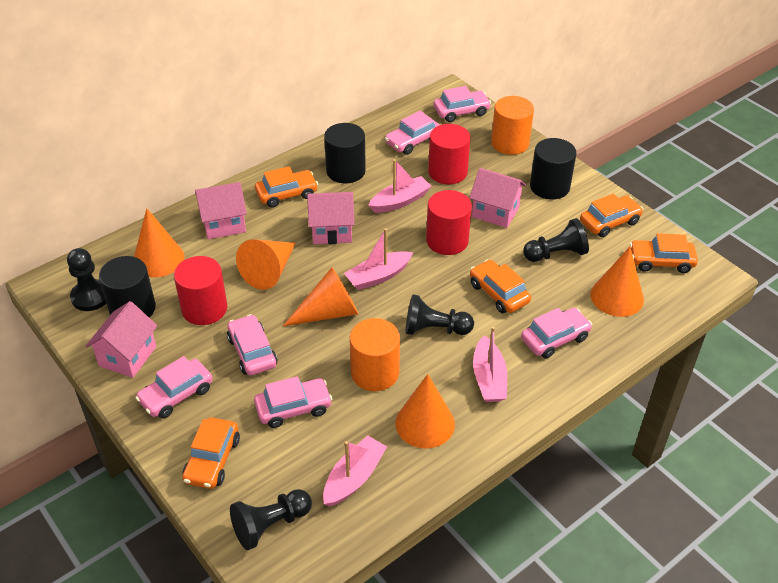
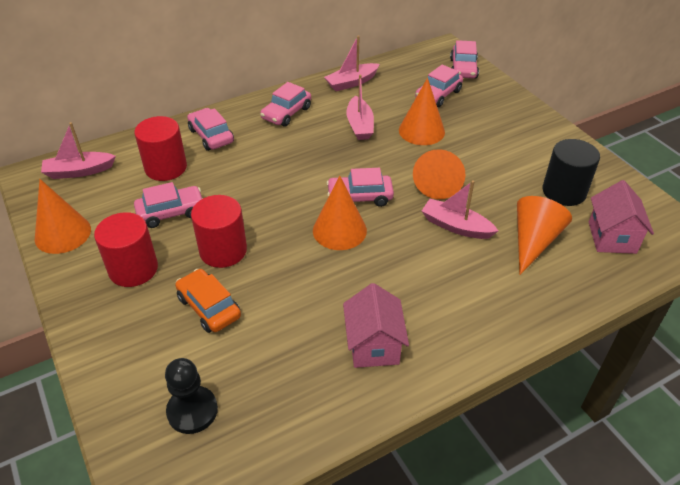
black cylinder: [99,256,156,318] [324,123,366,183] [530,138,576,200] = 3 -> [543,139,600,206] = 1
black pawn: [67,248,106,311] [230,489,312,550] [406,294,474,335] [523,218,589,262] = 4 -> [165,358,218,434] = 1
orange car: [182,418,240,489] [255,166,318,208] [470,259,531,313] [580,194,643,237] [630,233,698,273] = 5 -> [175,269,241,333] = 1
orange cylinder: [350,318,400,391] [491,96,534,155] = 2 -> none = 0
pink house: [86,301,157,378] [195,182,247,239] [307,192,355,244] [469,168,526,228] = 4 -> [343,283,409,368] [589,180,654,254] = 2

